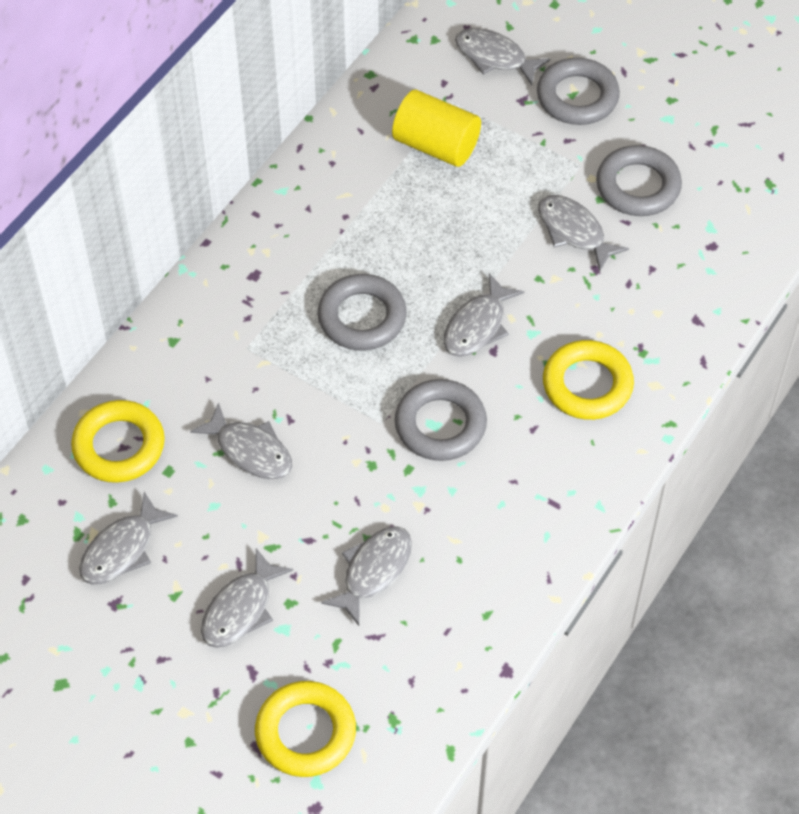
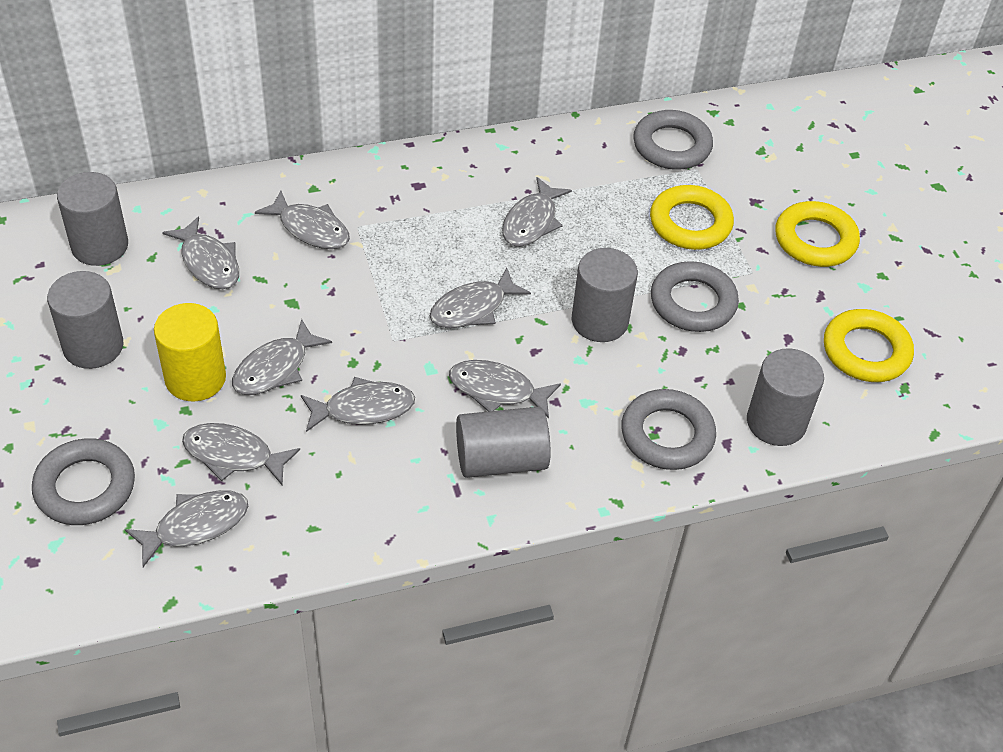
grey cylinder: none = 0 -> [47,271,124,369] [57,172,128,266] [456,407,551,478] [572,248,638,342] [747,348,824,446] = 5
grey fish: [79,492,178,584] [190,402,292,479] [201,548,293,648] [321,526,412,626] [444,273,525,357] [455,28,550,85] [538,195,629,272] = 7 -> [125,490,248,567] [162,216,239,289] [182,423,300,485] [232,319,332,395] [255,190,350,249] [301,377,415,432] [430,268,531,328] [449,360,561,418] [502,177,572,247] = 9

